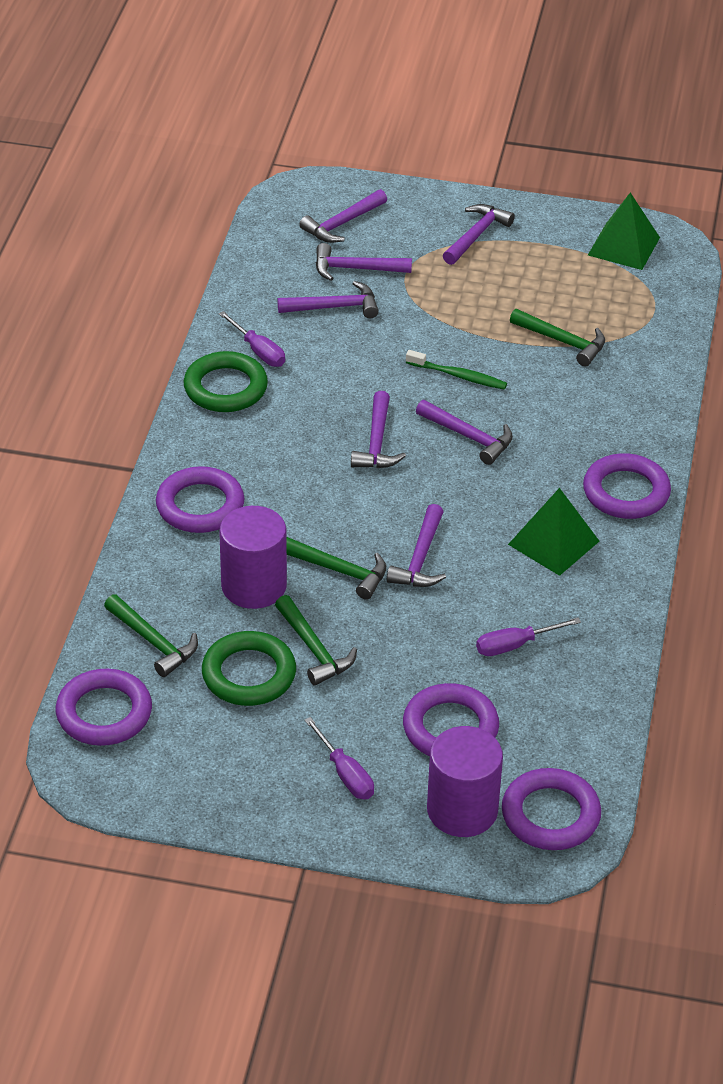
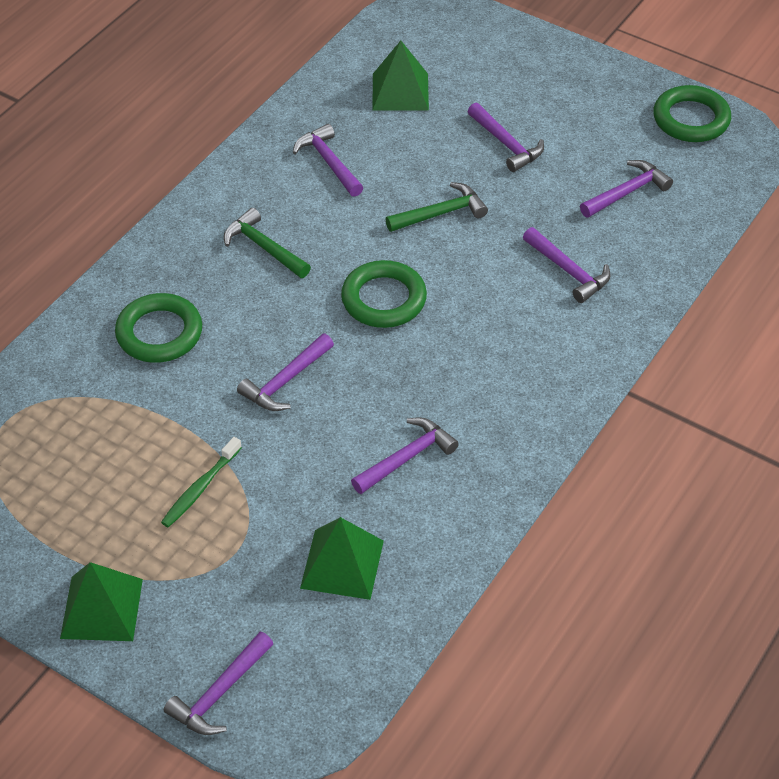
green hammer: [104,594,198,677] [275,595,357,686] [287,537,386,600] [510,309,605,367] = 4 -> [224,208,311,278] [385,182,488,232] = 2
green pyramid: [508,488,599,576] [588,193,660,270] = 2 -> [60,562,143,641] [300,517,384,600] [372,41,429,110] = 3
green ring: [184,351,268,412] [202,631,296,706] = 2 -> [115,293,202,363] [341,260,427,328] [653,85,731,142] = 3
purple cylinder: [219,506,287,609] [427,726,503,837] = 2 -> none = 0
purple ring: [56,669,152,746] [156,466,244,533] [403,683,499,756] [502,768,601,850] [583,453,671,519] = 5 -> none = 0
purple screwdriver: [219,311,285,367] [305,717,374,799] [476,618,581,656] = 3 -> none = 0

